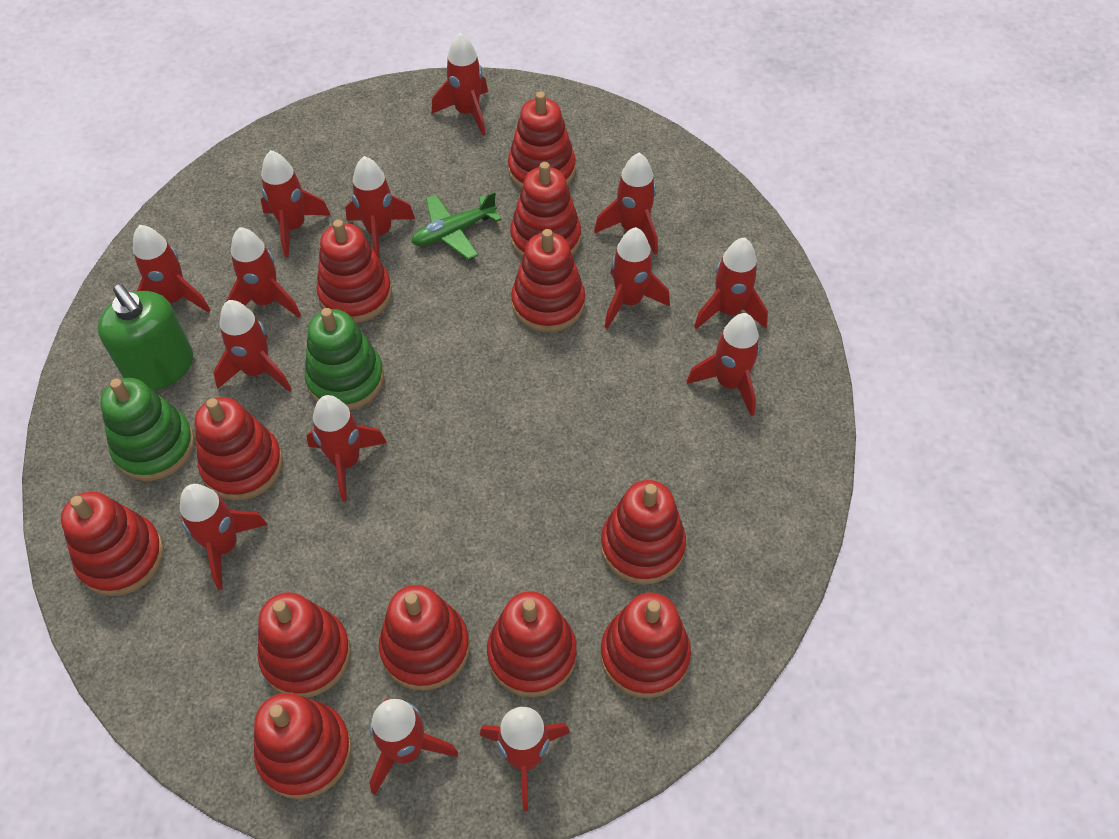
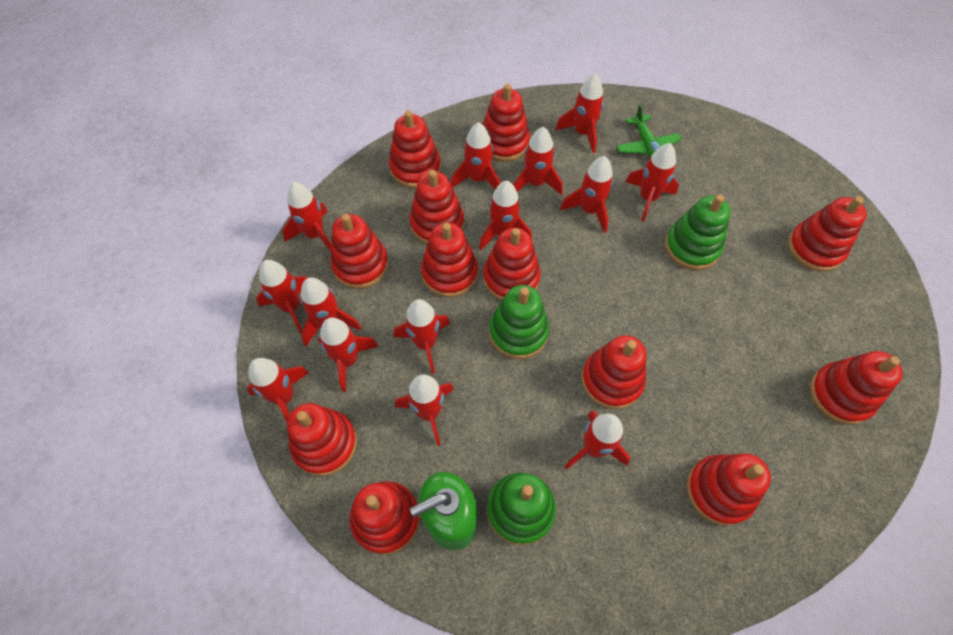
green stacking toy: [100,378,195,481] [305,308,384,410] = 2 -> [487,473,556,545] [489,285,549,359] [665,194,731,270] = 3

